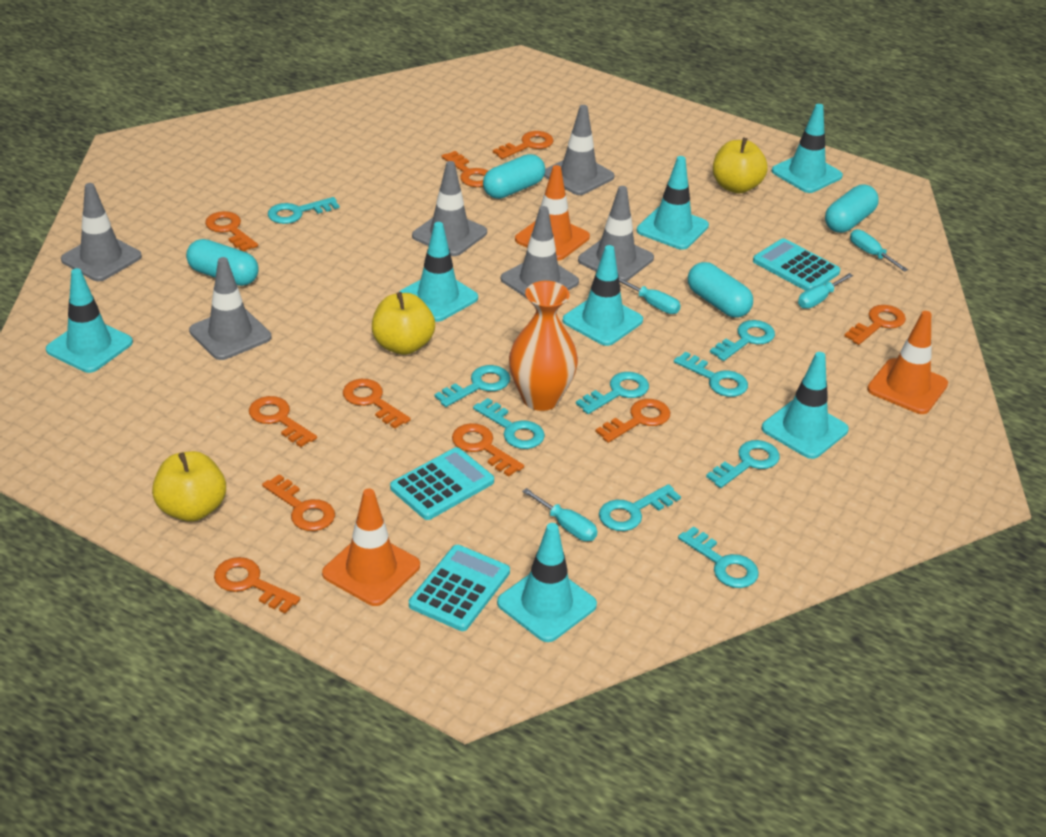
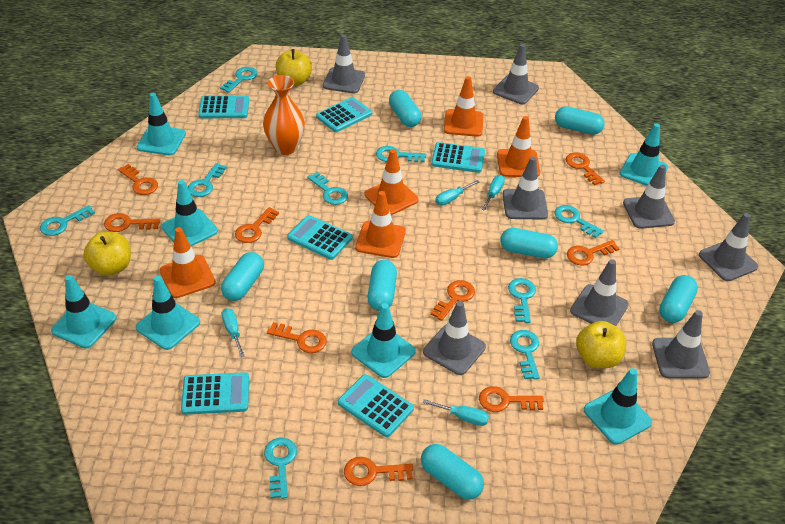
grey traffic cone: [61,183,142,281] [189,257,271,360] [412,161,487,256] [501,206,579,299] [544,105,614,195] [578,186,654,281] = 6 -> [323,34,365,93] [423,301,486,375] [493,44,539,104] [503,156,548,220] [570,259,629,326] [623,165,675,229] [652,310,710,379] [699,213,758,281] = 8
orange key: [205,211,258,251] [214,557,300,614] [249,396,317,447] [262,474,335,531] [343,379,411,429] [442,151,488,187] [452,423,524,477] [493,131,554,159] [596,399,670,443] [844,305,906,345] = 10 -> [104,213,160,232] [118,164,158,195] [235,207,279,243] [267,322,327,353] [344,457,413,486] [430,280,475,321] [479,386,544,412] [566,153,605,185] [567,240,620,266] = 9
orange traffic cone: [322,488,420,606] [515,165,590,260] [867,311,948,414] = 3 -> [160,227,216,298] [355,191,406,258] [365,149,419,215] [444,76,484,137] [497,116,540,177] = 5
turquoise calculator: [390,447,494,520] [409,545,510,631] [753,238,840,291] = 3 -> [181,372,249,415] [198,95,249,118] [287,215,352,260] [316,97,372,132] [338,374,414,437] [431,142,485,173] = 6
turquoise capsule: [186,239,259,286] [483,154,545,199] [688,262,753,318] [825,184,879,233] = 4 -> [221,252,264,301] [368,260,397,311] [389,90,421,127] [421,444,484,500] [500,228,558,258] [555,106,605,135] [659,275,698,323] = 7

